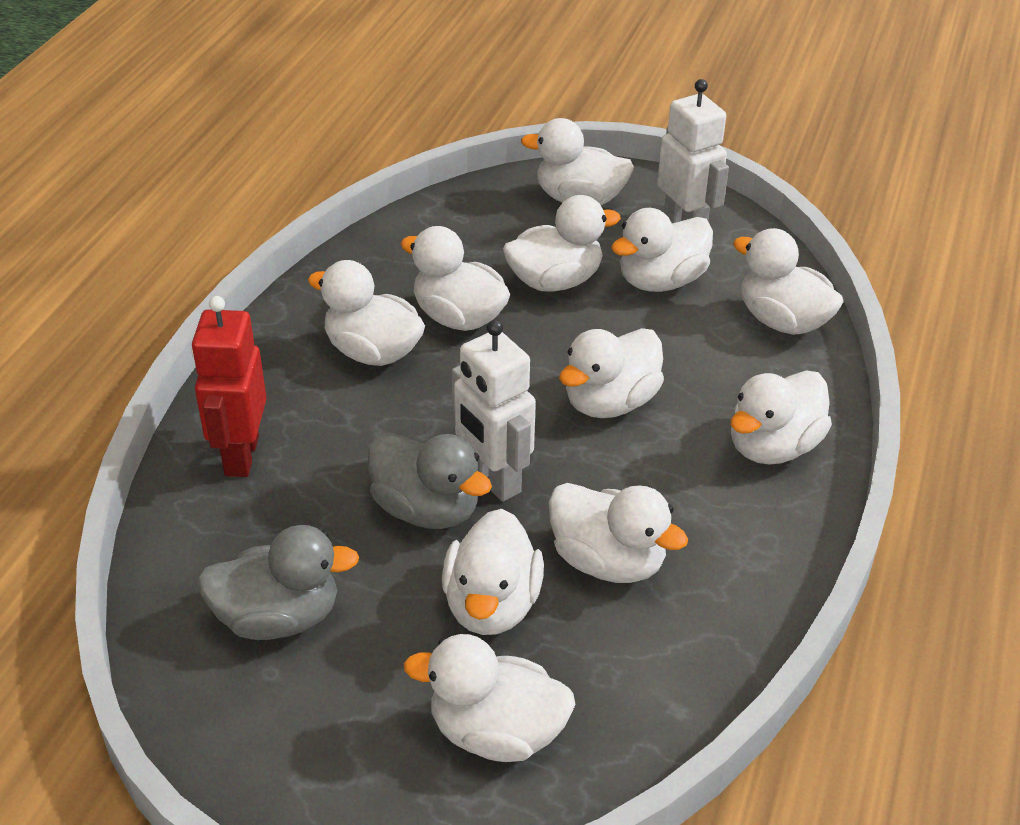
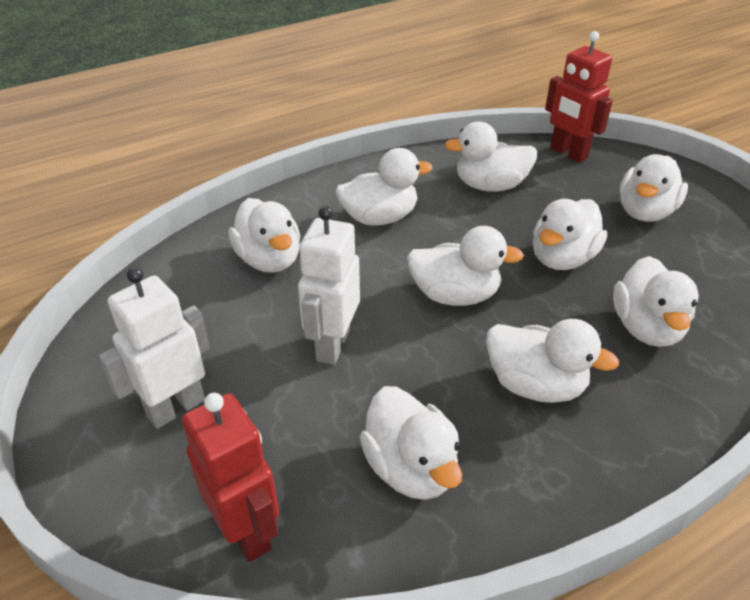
grey duck: [197,525,359,640] [368,432,492,529] = 2 -> none = 0
red robot: [191,296,267,477] = 1 -> [182,393,279,562] [545,31,613,163] = 2
white duck: [308,260,425,366] [400,226,510,331] [404,634,576,762] [442,509,544,635] [503,195,621,291] [521,118,634,205] [549,483,688,583] [559,328,664,418] [611,208,713,292] [731,370,832,465] [733,228,844,335] = 11 -> [229,198,300,273] [336,148,433,226] [360,386,462,500] [407,226,524,306] [444,122,537,192] [486,319,619,403] [533,199,607,270] [613,256,699,347] [619,154,688,222] = 9

